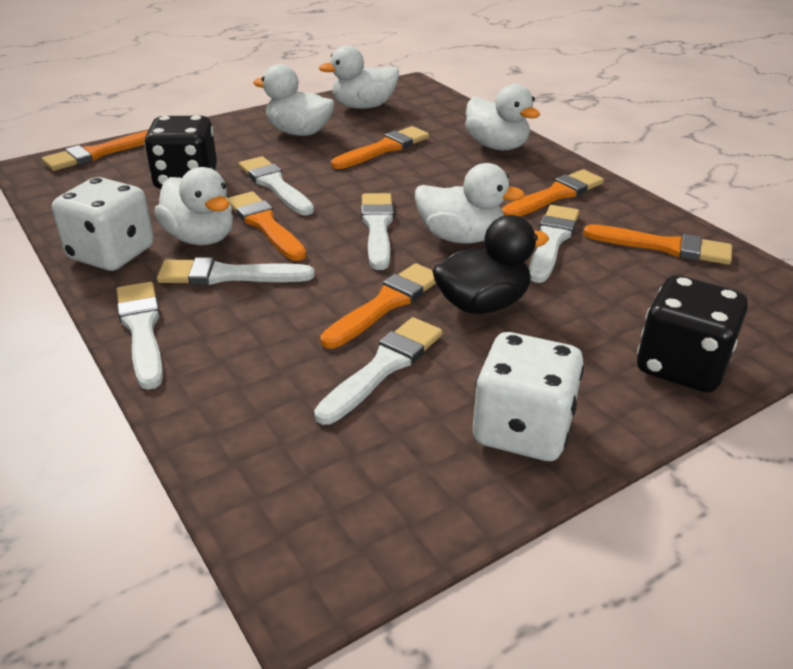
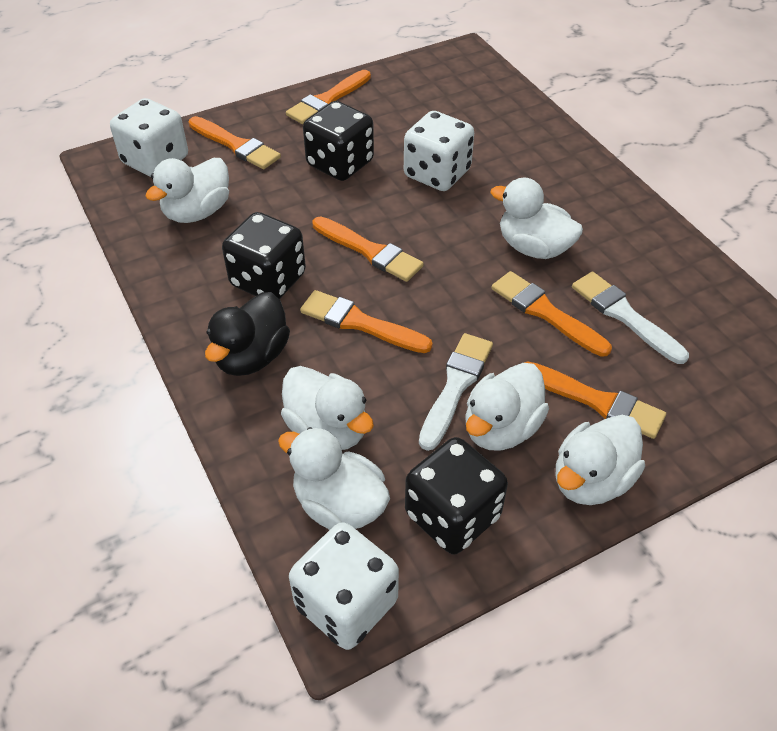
black dice: [144,116,217,189] [637,275,748,393] = 2 -> [222,212,306,299] [303,101,374,181] [405,437,508,554] = 3
white brush: [116,282,163,390] [157,257,315,285] [239,156,314,215] [314,317,443,425] [361,193,394,270] [529,205,579,283] = 6 -> [419,333,493,451] [572,272,689,364] = 2
white dice: [52,177,154,271] [473,332,584,461] = 2 -> [110,98,188,177] [289,522,399,650] [404,111,474,191] = 3
white duck: [155,167,233,245] [253,64,335,136] [319,45,399,109] [415,163,525,244] [465,84,540,150] = 5 -> [145,158,229,223] [278,427,390,530] [281,366,374,450] [465,363,549,451] [490,178,583,259] [556,415,645,505] = 6

